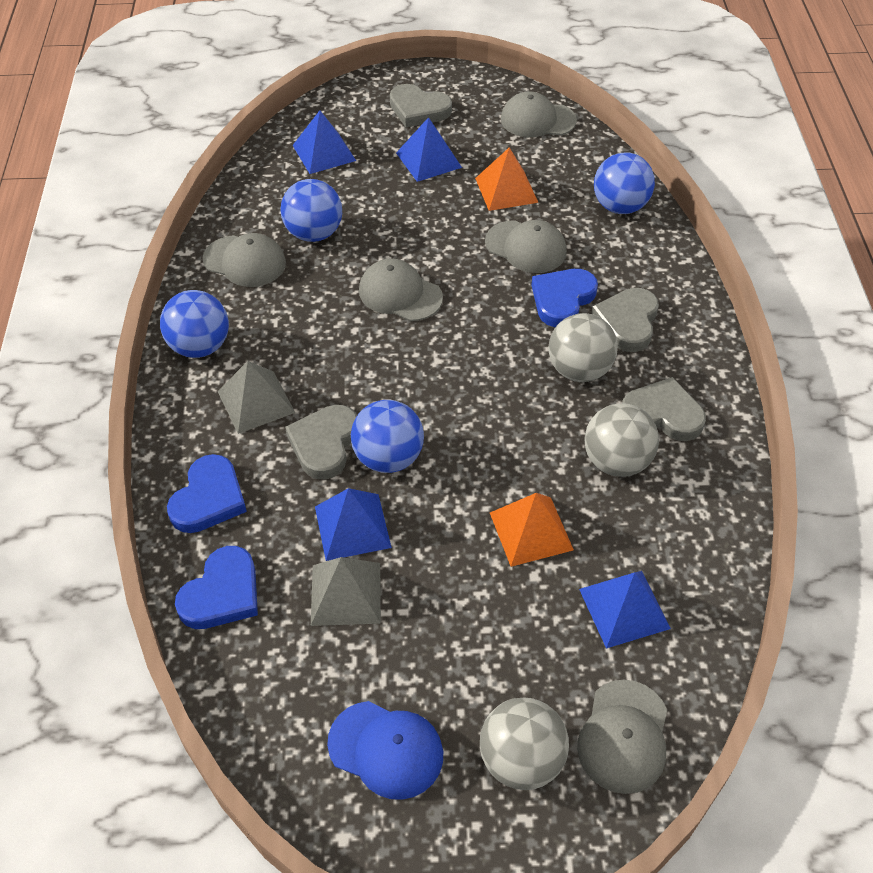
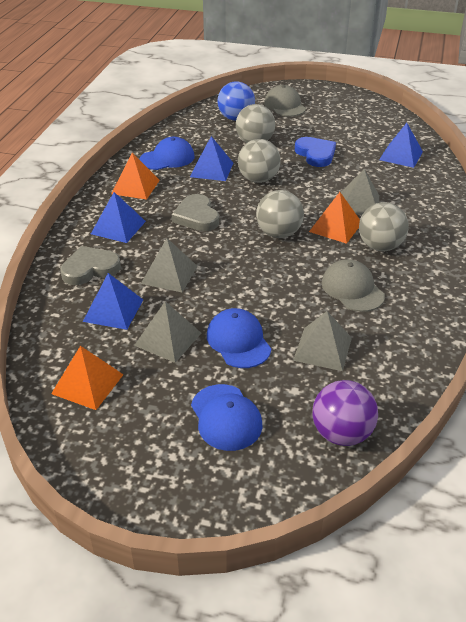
blue ball: [160,290,229,358] [280,179,342,242] [351,400,424,473] [594,152,655,214] = 4 -> [218,81,255,121] = 1
blue cap: [327,701,443,800] = 1 -> [140,137,195,170] [191,384,263,451] [207,308,271,368] = 3
blue heart: [167,454,247,533] [175,546,258,629] [531,269,598,327] = 3 -> [295,137,336,167] = 1
grey ball: [480,697,569,790] [548,313,618,382] [584,403,659,477] = 3 -> [236,104,275,143] [238,139,281,183] [256,190,304,238] [359,202,409,251] = 4
grey cap: [202,233,286,287] [359,258,443,321] [485,220,567,273] [501,91,577,137] [577,680,667,794] = 5 -> [264,85,306,117] [322,259,385,312] = 2
grey heart: [285,405,357,480] [390,84,452,127] [591,288,659,352] [622,377,706,441] = 4 -> [60,246,121,285] [172,194,219,231] = 2
grey pyramid: [218,361,295,434] [311,557,381,626] = 2 -> [134,301,202,363] [141,238,198,292] [293,311,352,371] [341,169,379,215] = 4
orange pyramid: [475,147,539,211] [490,493,574,567] = 2 -> [51,346,124,410] [111,153,160,200] [309,192,360,244] = 3
purple ball: none = 0 -> [312,380,378,446] = 1

